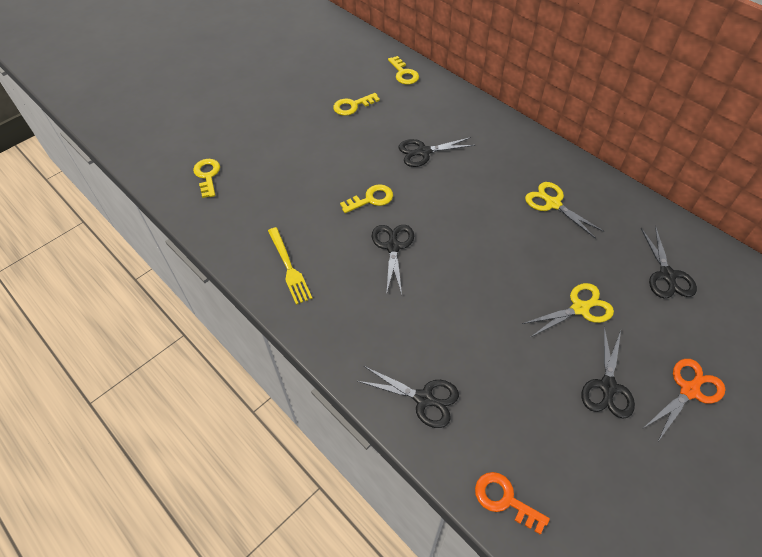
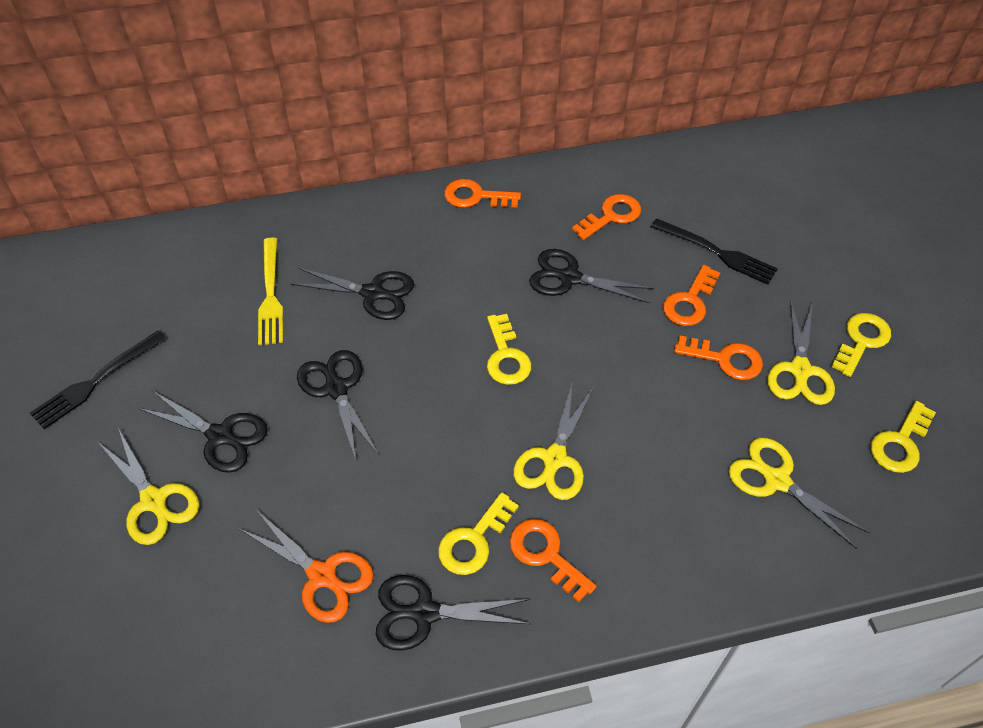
black fork: none = 0 -> [30,330,167,429] [651,218,778,285] = 2
orange key: [475,472,550,535] = 1 -> [444,179,521,208] [510,519,597,602] [572,194,641,240] [663,265,720,326] [674,336,763,380] = 5
yellow scissors: [522,283,614,337] [525,182,604,239] = 2 -> [97,428,199,545] [513,384,594,500] [729,438,870,549] [767,300,835,405] = 4

